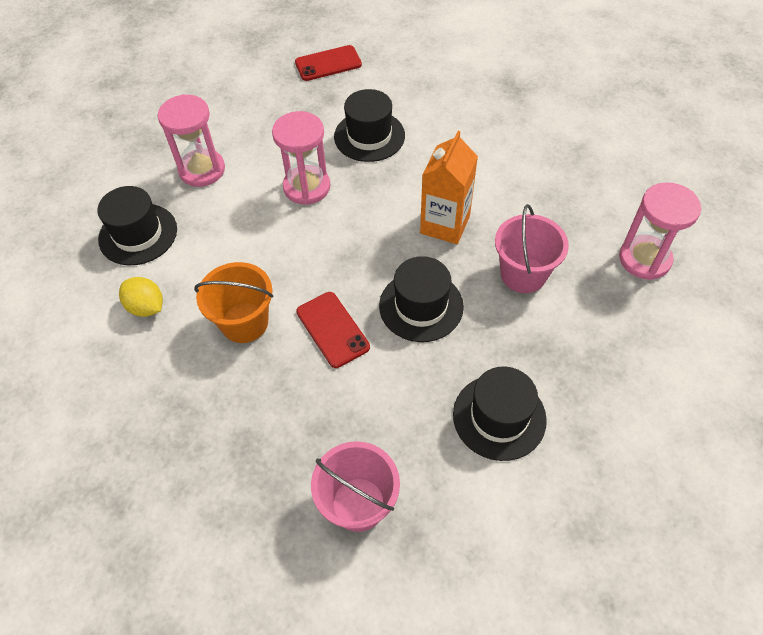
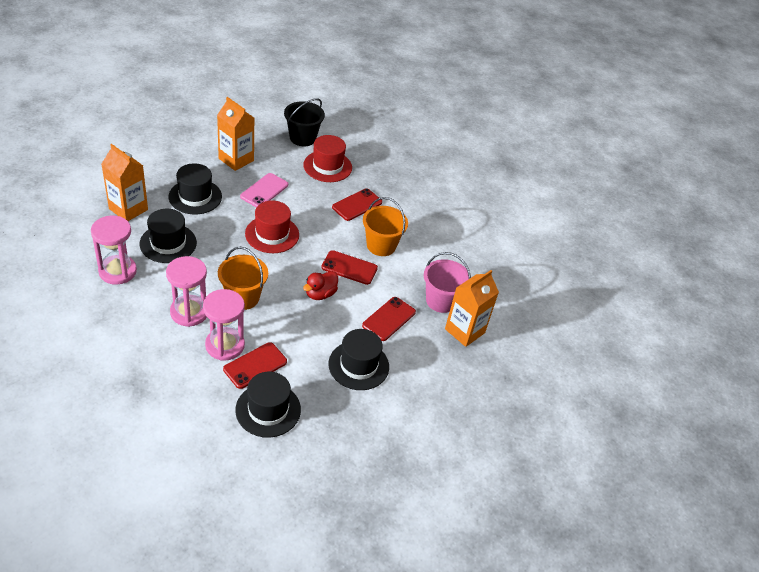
black bucket: none = 0 -> [284,98,325,146] = 1
orange bucket: [194,262,273,343] = 1 -> [218,247,268,310] [363,197,408,256] = 2
orange carton: [420,131,478,244] = 1 -> [102,144,148,221] [217,97,254,171] [445,270,499,347] = 3
pink bucket: [311,441,400,532] [495,204,569,293] = 2 -> [424,252,471,313] = 1
pink phone: none = 0 -> [240,173,288,208] = 1
red duck: none = 0 -> [303,271,338,300] = 1
red hat: none = 0 -> [245,200,299,253] [303,135,352,182] = 2
red phone: [295,45,362,81] [296,292,370,368] = 2 -> [223,342,287,389] [321,250,378,285] [332,188,382,221] [362,297,416,341] = 4
yellow lemon: [119,277,163,317] = 1 -> none = 0

